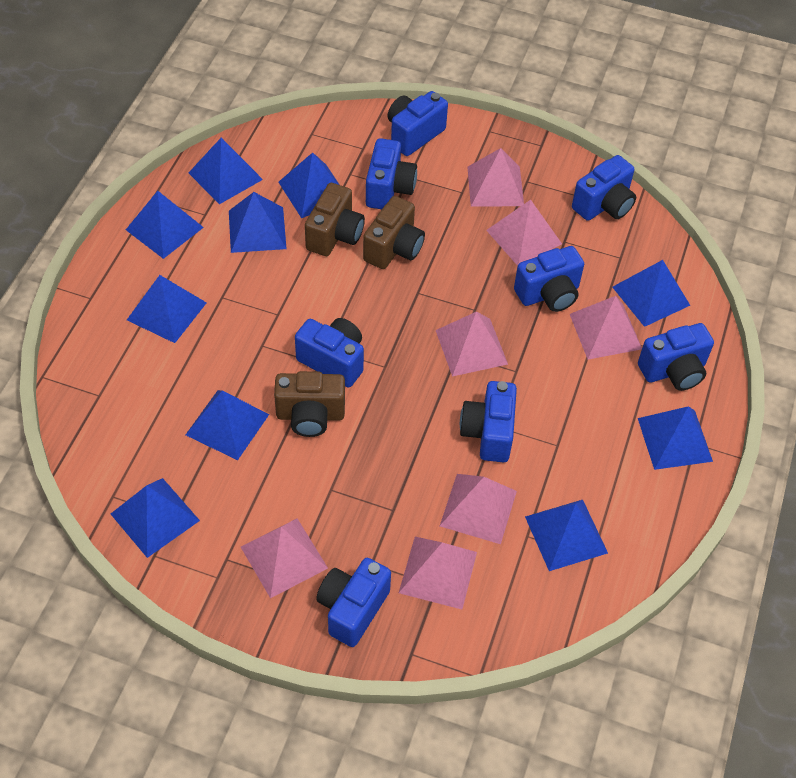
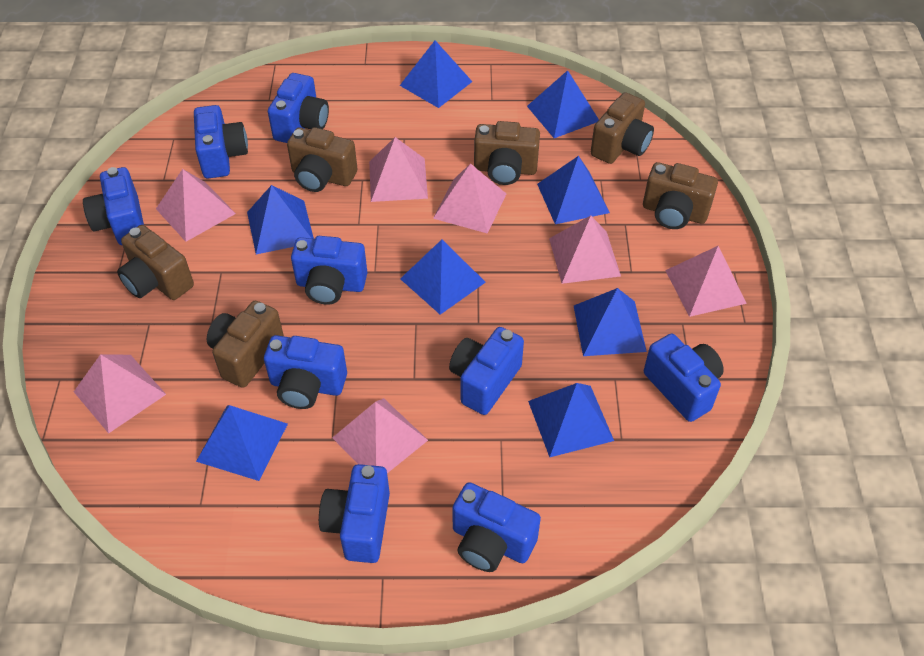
blue camera: [295,318,364,388] [316,558,391,647] [366,138,417,209] [387,91,448,156] [460,381,517,463] [514,246,584,312] [572,155,636,221] [638,323,714,391] = 8 -> [83,167,144,245] [194,105,248,179] [264,335,347,409] [268,73,329,143] [291,236,367,305] [319,464,390,563] [449,327,524,415] [452,482,541,572] [644,333,724,422] = 9
blue pyramid: [111,478,200,558] [126,191,204,259] [127,275,207,343] [186,390,269,460] [189,138,263,204] [229,192,287,253] [279,153,340,218] [525,500,608,571] [612,260,690,327] [638,406,713,470] = 10 -> [196,405,288,481] [247,185,314,254] [400,41,473,108] [400,240,486,315] [527,70,599,138] [528,383,614,457] [537,156,610,224] [574,288,647,356] = 8
brown camera: [274,371,345,437] [305,183,365,256] [363,196,425,269] = 3 -> [117,225,194,300] [207,301,284,388] [287,127,357,192] [474,121,540,185] [591,92,654,164] [643,162,718,229] = 6

